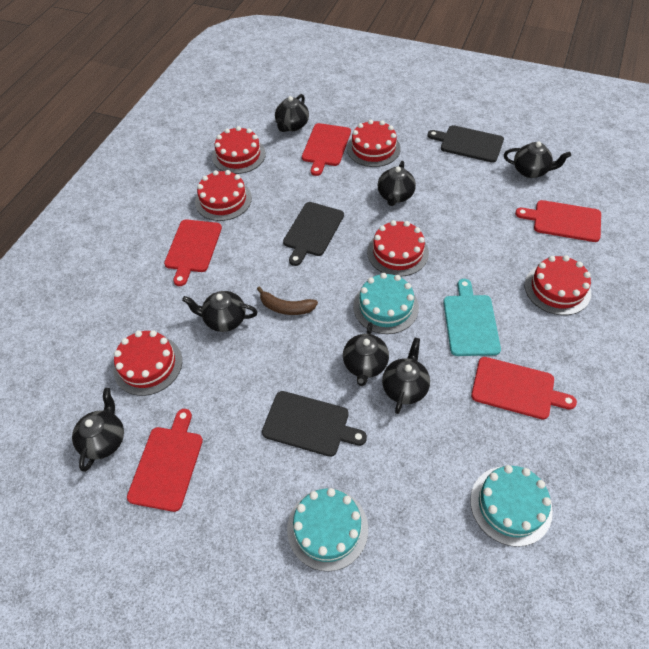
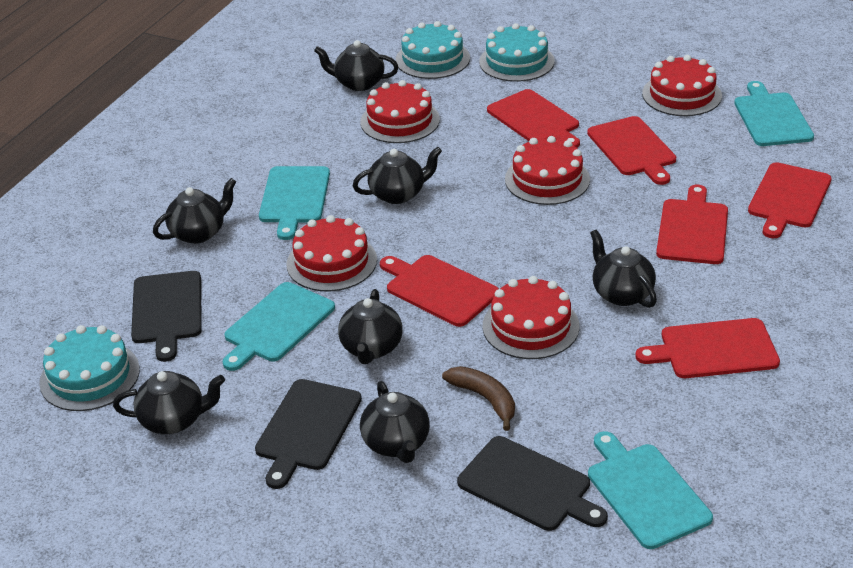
red cake: [113,330,182,396] [195,170,252,221] [212,126,266,174] [347,120,401,167] [367,220,429,276] [525,255,591,315] = 6 -> [287,215,377,292] [360,80,440,143] [483,276,579,359] [505,136,590,205] [642,55,722,116] = 5
red cutting board: [127,409,203,512] [164,219,222,286] [302,123,351,176] [471,357,577,420] [515,200,601,242] = 5 -> [380,255,499,327] [487,89,580,148] [587,116,676,185] [636,318,780,378] [656,185,728,264] [748,162,832,238] = 6
turquoise cutting board: [443,279,501,356] = 1 -> [223,282,335,371] [259,166,330,240] [588,431,713,549] [734,81,814,146] = 4

